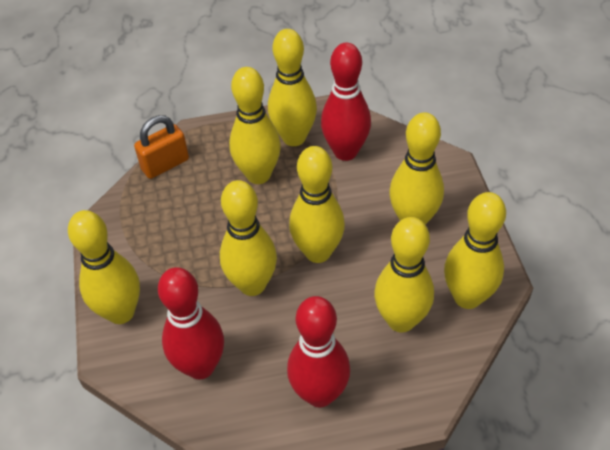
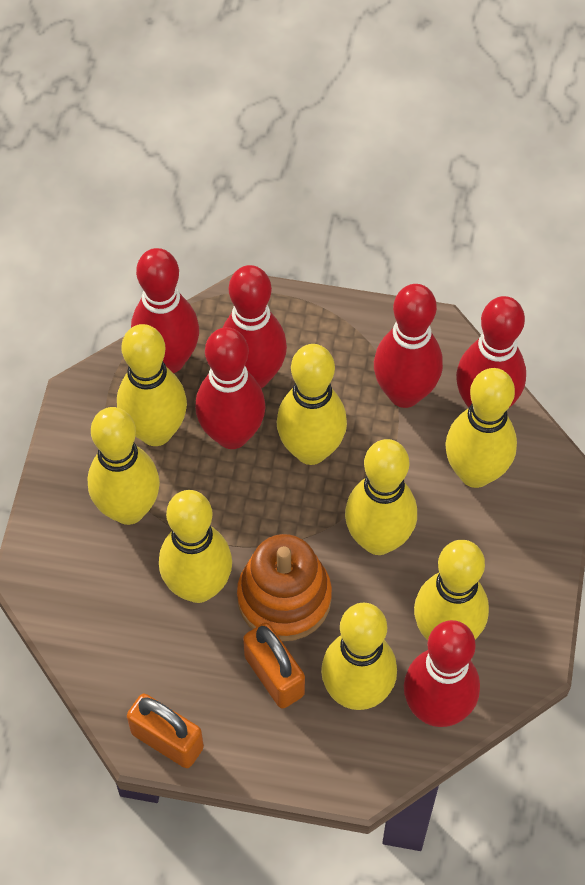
orange padlock: [134,115,189,179] = 1 -> [127,694,204,768] [243,623,305,709] = 2
orange stacking toy: none = 0 -> [237,534,332,641] = 1
red bowling pin: [158,267,224,380] [287,296,350,408] [321,43,371,161] = 3 -> [131,248,199,373] [195,327,266,449] [222,265,287,388] [374,284,443,408] [404,620,480,727] [456,296,526,408] = 6

